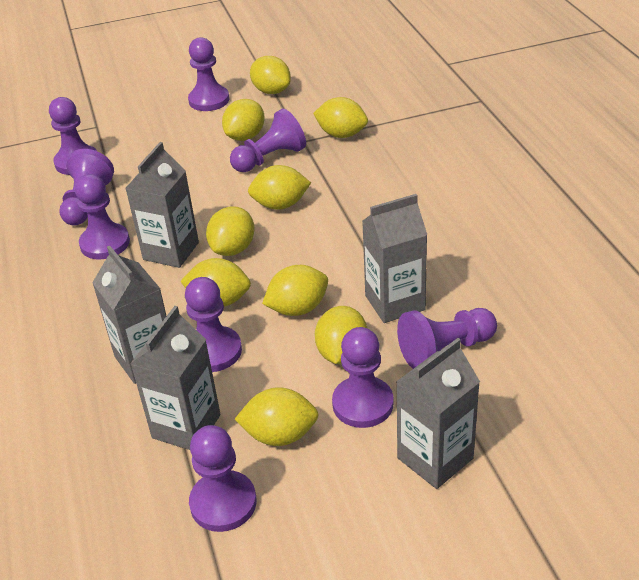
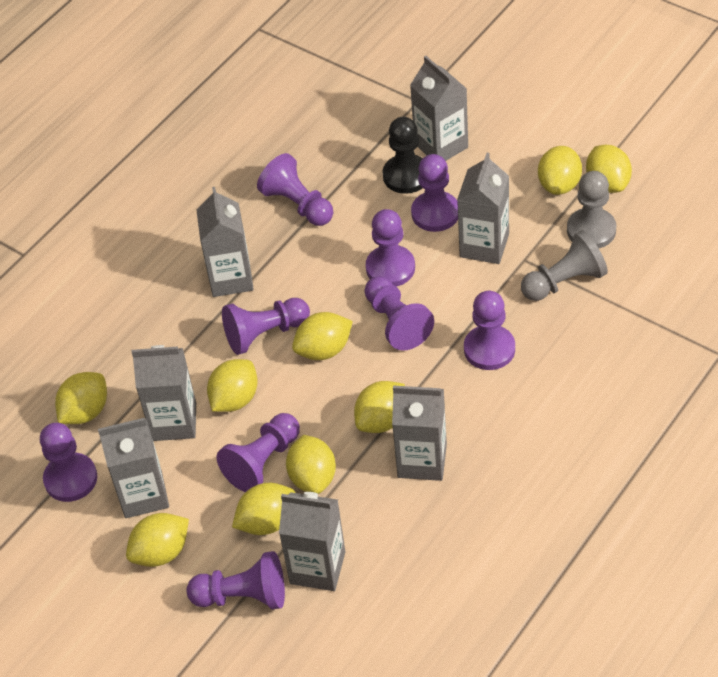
black pawn: none = 0 -> [382,117,423,194] = 1
grey carton: [92,246,166,384] [125,142,199,268] [130,306,220,450] [362,194,427,323] [396,338,480,489] = 5 -> [98,418,169,518] [131,345,196,441] [196,187,254,297] [279,492,345,591] [392,386,447,481] [410,56,468,161] [457,153,509,264] = 7
grey pawn: none = 0 -> [521,230,608,301] [567,171,616,248] = 2

